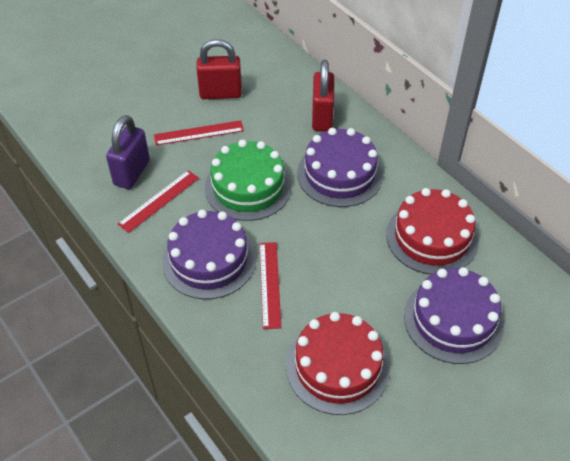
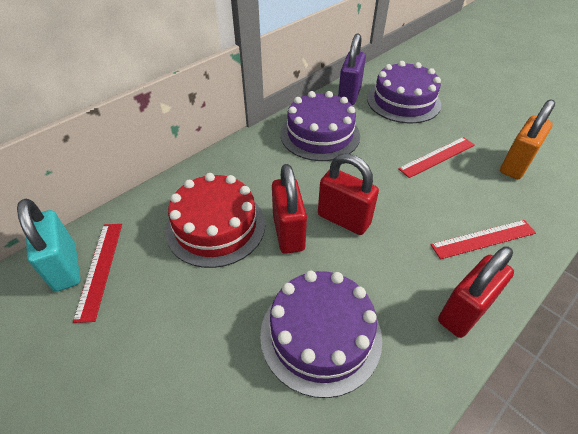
green cake: [205,140,292,221] = 1 -> none = 0
orange padlock: none = 0 -> [500,99,555,179] = 1
red cake: [286,312,390,415] [386,188,479,275] = 2 -> [166,173,265,268] = 1
red padlock: [196,39,242,99] [312,60,334,131] = 2 -> [272,164,307,254] [318,153,379,235] [438,246,514,338] = 3
turquoise padlock: none = 0 -> [17,199,81,292] = 1

